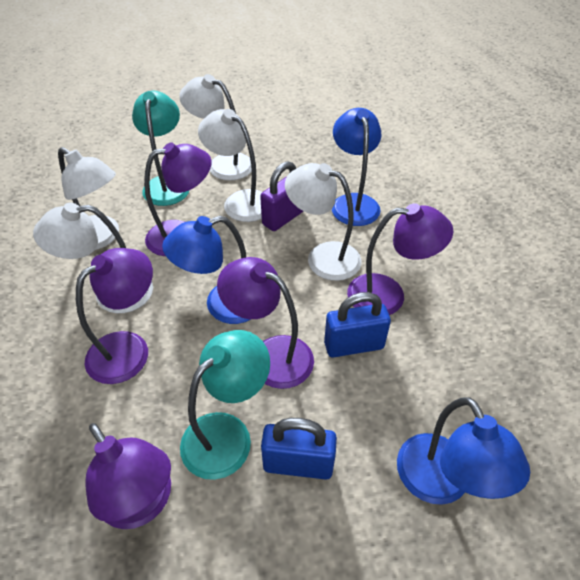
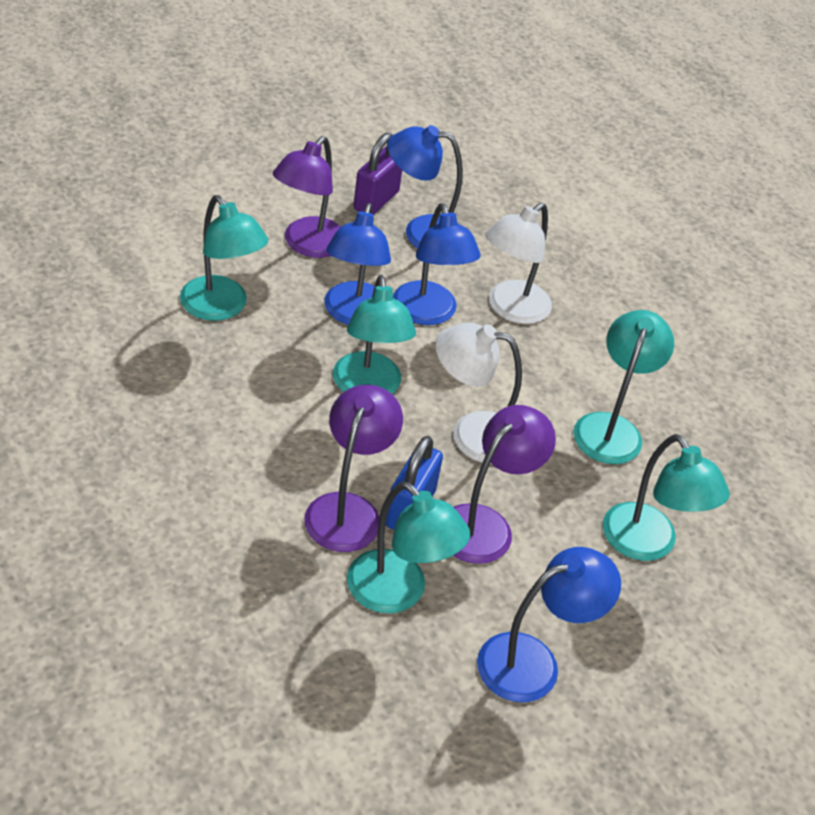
blue lamp: [162,216,251,324] [332,108,382,226] [397,397,530,505] = 3 -> [324,203,391,325] [387,125,463,249] [393,203,480,325] [477,547,621,702] = 4
blue padlock: [261,418,337,479] [324,292,391,358] = 2 -> [386,436,443,530] = 1
purple lamp: [76,248,153,384] [85,423,171,529] [144,142,211,256] [217,257,314,389] [347,203,454,315] = 5 -> [273,136,341,258] [304,385,403,552] [453,405,556,564] = 3
turquoise lamp: [132,91,189,206] [180,330,270,480] = 2 -> [180,195,268,321] [333,275,416,394] [347,482,470,613] [573,310,674,464] [603,434,730,561] = 5
white lamp: [33,203,153,313] [58,147,119,250] [179,74,252,180] [198,109,262,222] [285,163,361,281] = 5 -> [435,323,522,464] [485,203,552,324] = 2

